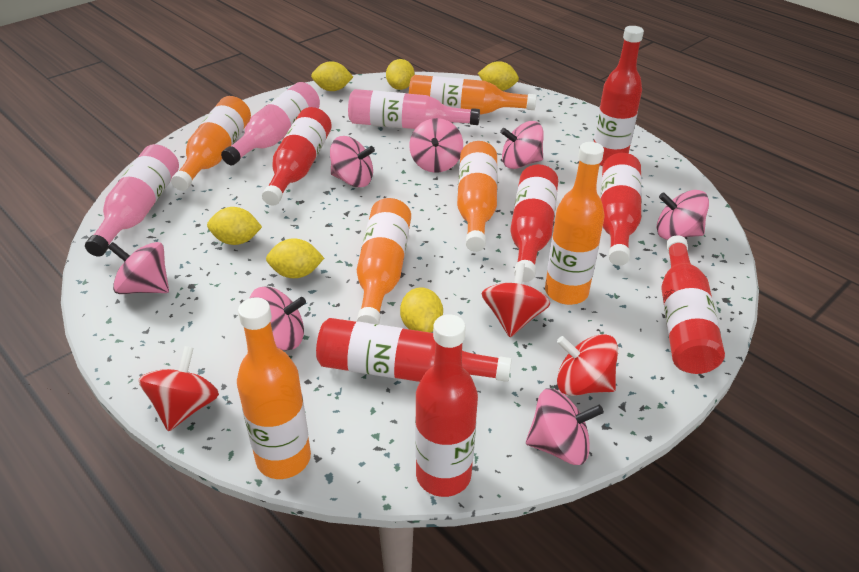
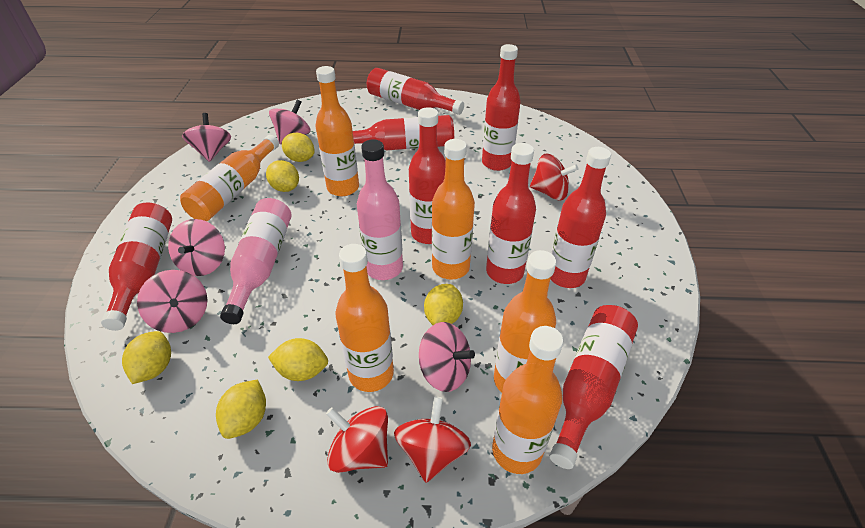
pink bottle: [85,144,179,257] [221,82,320,166] [348,89,480,129] = 3 -> [220,198,292,324] [357,139,403,280] = 2
pink spinning top: [108,242,169,294] [249,287,306,350] [330,136,375,187] [409,118,463,173] [500,121,544,169] [526,388,604,465] [657,190,709,240] = 7 -> [137,270,207,333] [168,219,225,276] [182,113,231,162] [269,100,311,144] [419,322,475,392] = 5
red bottle: [262,107,332,206] [316,318,512,382] [415,314,478,497] [510,164,558,282] [594,26,644,167] [600,153,642,266] [662,235,725,374] = 7 -> [101,202,172,331] [353,115,454,150] [367,68,464,115] [409,107,446,244] [482,44,521,171] [486,143,536,284] [549,305,638,469] [550,147,611,288] = 8

